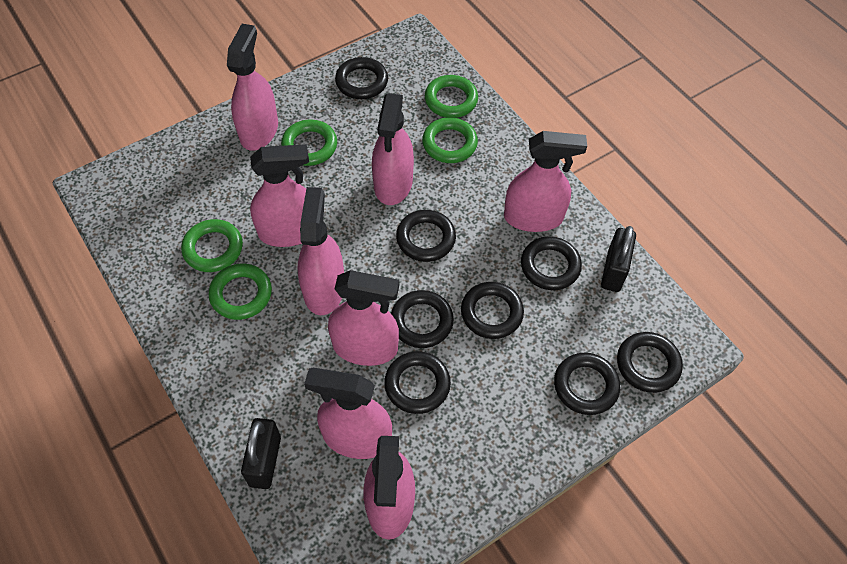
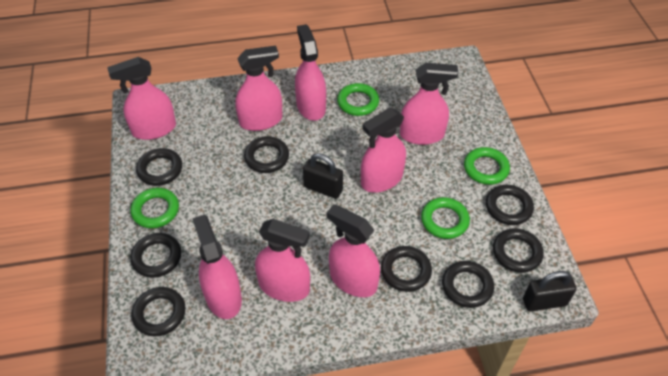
green ring: [181,219,243,272] [209,264,272,320] [281,119,337,166] [422,117,478,163] [425,75,478,118] = 5 -> [130,188,179,228] [337,83,379,116] [421,197,470,239] [464,147,510,185] = 4

